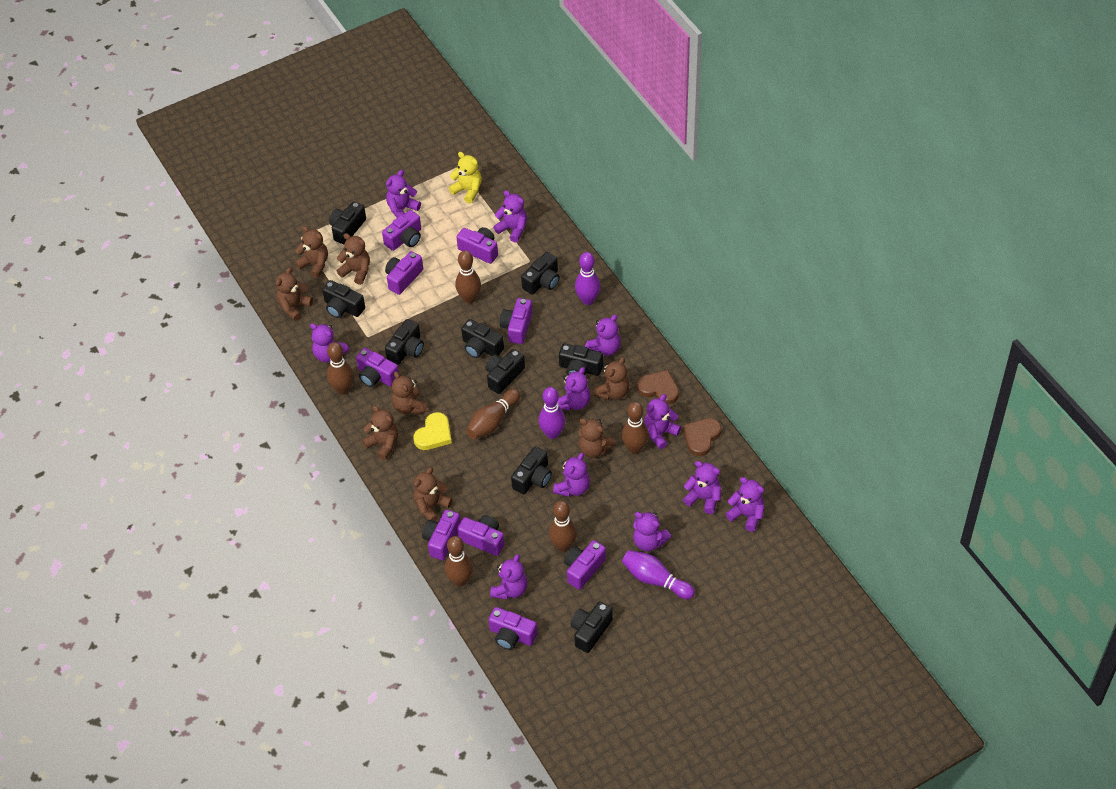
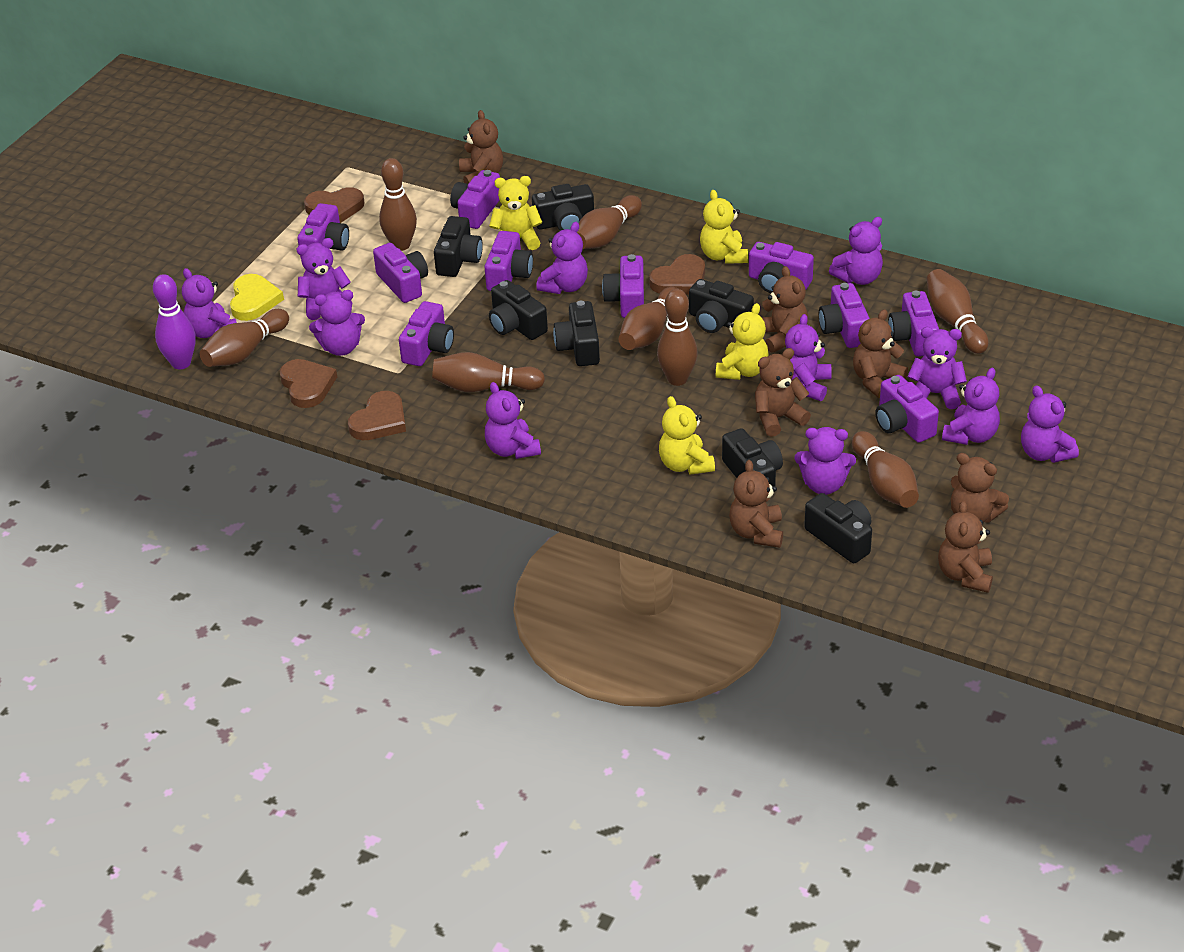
black camera: [322,280,365,318] [329,202,366,245] [385,319,424,365] [461,319,504,358] [486,349,525,394] [511,446,552,494] [521,252,560,295] [559,343,603,376] [571,601,613,653] = 9 -> [434,216,483,277] [489,280,548,340] [532,184,594,231] [553,301,600,366] [689,279,754,333] [722,428,783,486] [804,493,872,563] = 7
brown bowling pin: [327,342,354,395] [445,536,473,587] [455,250,481,303] [466,389,520,439] [549,501,577,552] [622,402,649,454] = 6 -> [200,309,289,367] [379,158,417,251] [432,352,545,392] [577,195,642,249] [619,287,678,350] [657,289,698,386] [852,431,919,508] [927,269,989,354] = 8
brown heart: [637,370,679,405] [683,418,721,456] = 2 -> [280,359,337,408] [304,187,365,223] [348,391,406,440] [649,254,705,294] = 4
brown teddy bear: [276,267,313,321] [295,226,328,278] [337,233,370,285] [362,406,398,460] [392,371,428,415] [414,467,453,521] [578,418,616,458] [593,357,630,400] = 8 -> [459,110,503,184] [729,460,783,548] [755,348,811,437] [762,266,808,353] [853,309,908,399] [938,501,993,593] [951,453,1009,523] = 7
purple bowling pin: [539,387,566,439] [575,252,601,305] [622,550,695,599] = 3 -> [153,274,196,369] = 1
purple camera: [356,348,399,387] [382,210,421,251] [385,251,423,295] [422,510,461,560] [457,227,498,264] [457,515,505,556] [489,607,538,650] [500,298,532,344] [564,540,606,590] = 9 -> [297,203,349,258] [373,243,428,303] [399,301,454,366] [450,170,500,229] [484,231,533,291] [602,254,644,318] [749,242,814,293] [819,283,870,348] [875,375,939,443] [888,291,939,356] = 10
yellow teddy bear: [449,152,482,203] = 1 -> [489,176,542,250] [659,396,715,475] [700,190,748,264] [716,303,769,380] = 4

